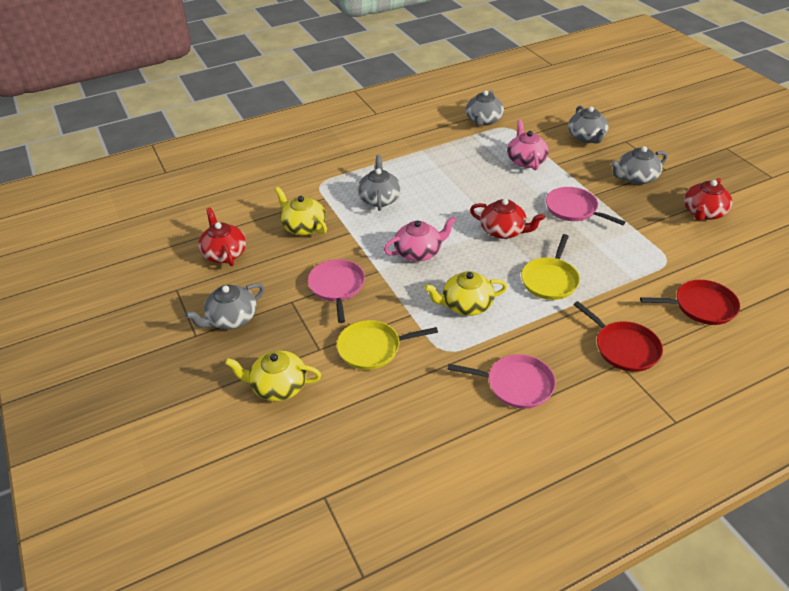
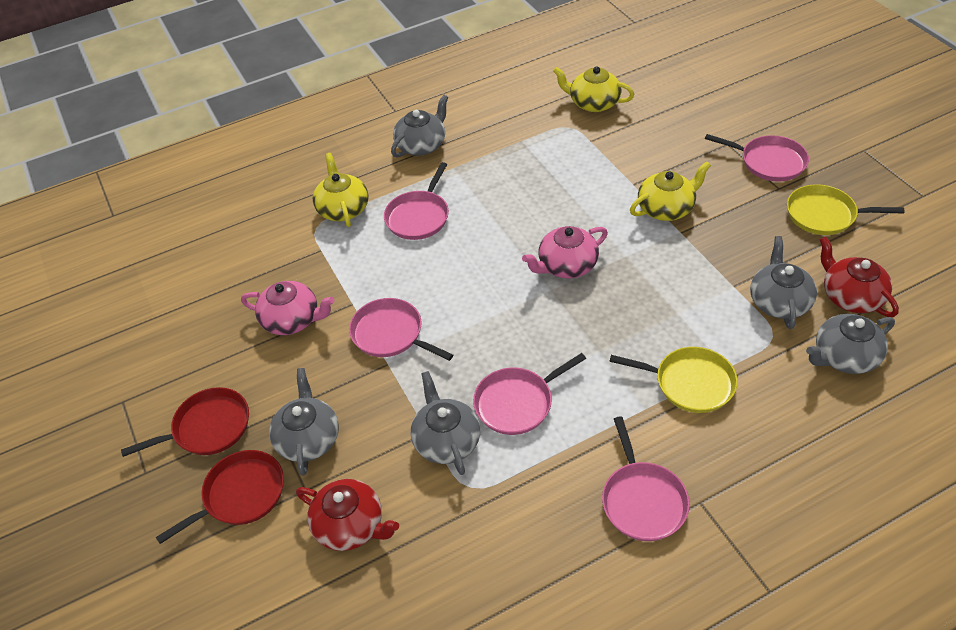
pink pan: [308,259,365,323] [447,354,556,409] [546,187,626,225] = 3 -> [349,298,453,361] [384,162,449,240] [473,353,586,435] [602,416,690,541] [705,134,809,182] = 5
red teapot: [198,208,246,266] [470,199,545,239] [684,178,732,221] = 3 -> [296,479,399,551] [819,236,899,317] = 2

